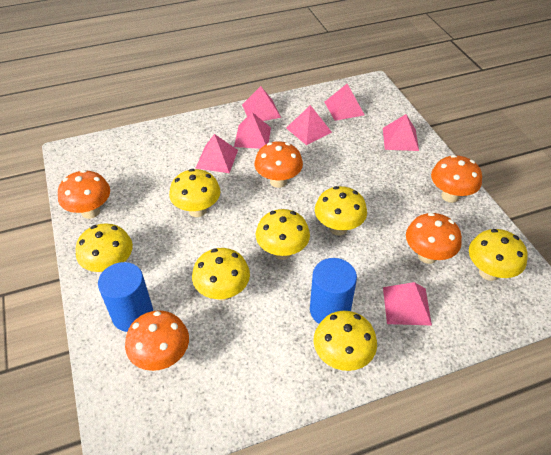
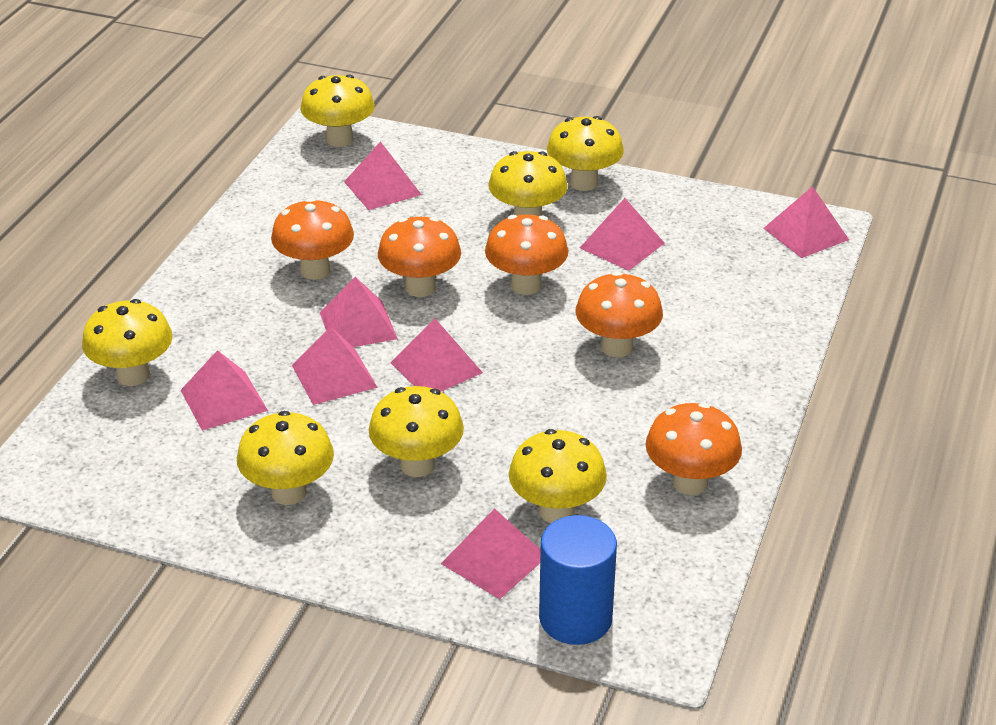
blue cylinder: [98,262,153,332] [310,258,357,324] = 2 -> [539,515,617,645] = 1
pink pyramid: [196,134,238,173] [234,112,271,149] [242,86,281,121] [286,105,332,145] [324,84,365,121] [383,114,419,151] [383,282,432,326] = 7 -> [180,350,268,431] [292,326,378,405] [320,277,398,347] [344,141,422,210] [390,318,483,392] [441,508,541,599] [580,198,665,271] [763,186,849,258] = 8

